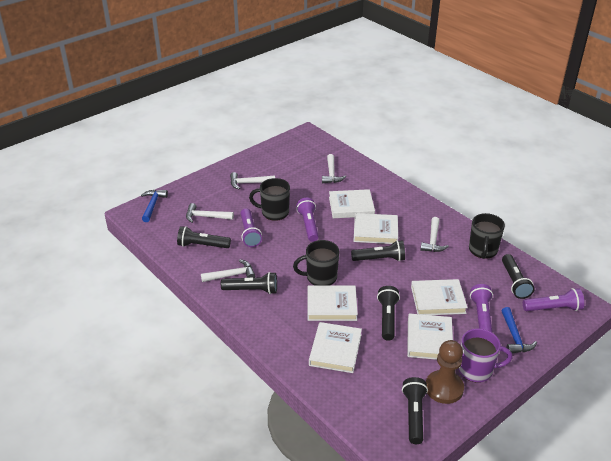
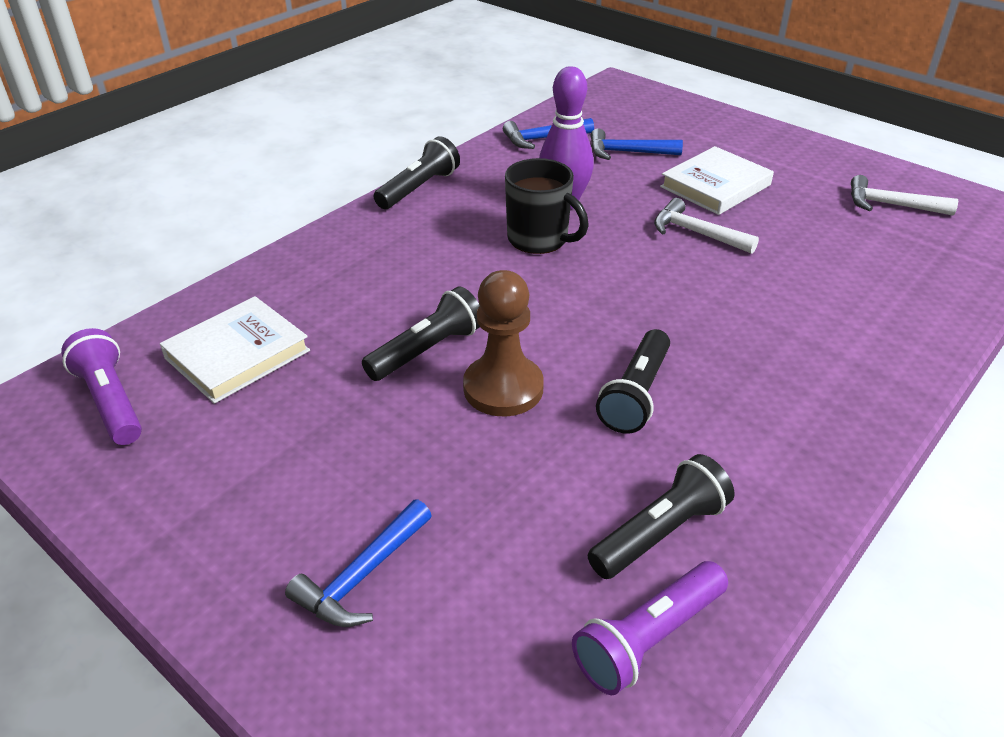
black flashlight: [177,226,231,248] [221,272,277,294] [351,240,405,261] [377,286,400,341] [402,377,428,444] [502,254,534,299] = 6 -> [362,286,480,381] [374,136,460,209] [588,454,735,579] [596,329,670,434] = 4
black mug: [249,178,290,221] [293,240,339,285] [469,213,505,259] = 3 -> [505,158,589,254] = 1
blue hammer: [141,190,168,222] [501,307,537,353] = 2 -> [285,500,432,627] [503,118,594,149] [591,128,683,160] = 3
purple bowling pin: none = 0 -> [539,66,594,209] = 1
purple flashlight: [241,208,262,247] [297,198,319,242] [470,284,493,333] [523,288,584,311] = 4 -> [61,328,142,445] [572,561,728,695] = 2
purple mug: [458,328,512,383] = 1 -> none = 0
white book: [308,285,358,321] [309,322,362,373] [329,189,375,218] [353,213,398,244] [407,313,453,360] [411,279,468,315] = 6 -> [160,296,310,404] [660,146,774,215] = 2
white hammer: [186,203,234,223] [201,259,255,282] [230,172,275,190] [322,154,346,183] [420,217,449,252] = 5 -> [654,198,759,254] [851,175,958,216] = 2

